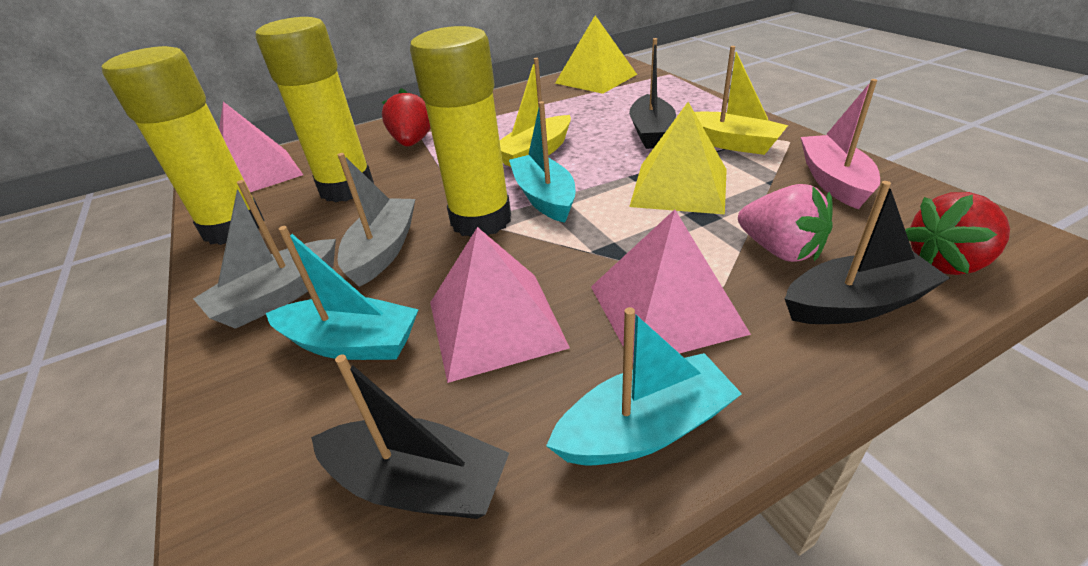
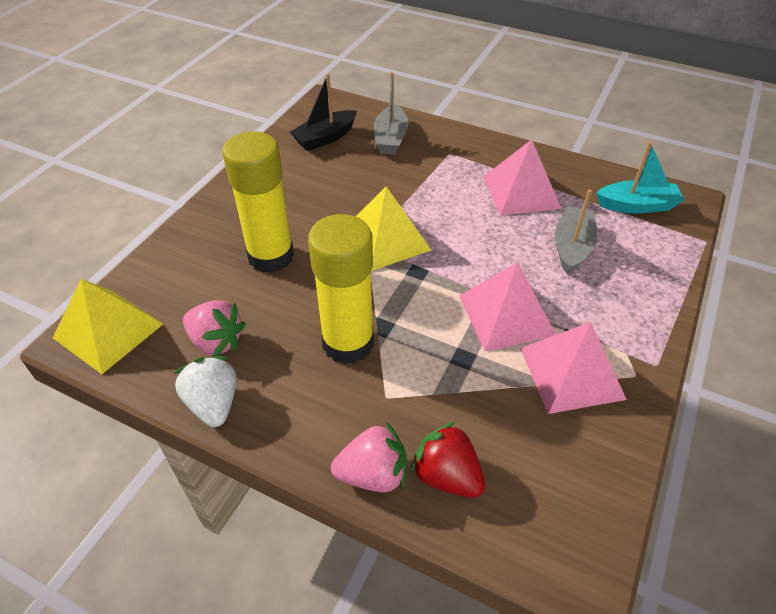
black boat: [311,354,509,519] [629,38,676,149] [785,181,950,324] = 3 -> [290,73,357,151] = 1
pink boat: [801,79,880,209] = 1 -> none = 0
pink strawberry: [738,184,833,262] = 1 -> [183,300,246,357] [331,422,407,492] = 2
red strawberry: [382,88,431,147] [905,192,1010,275] = 2 -> [410,422,486,498] = 1
turquoise boat: [266,226,419,360] [509,101,575,223] [546,307,742,466] = 3 -> [596,142,684,213] = 1
white strawberry: none = 0 -> [174,356,236,427] = 1
yellow boat: [500,58,571,167] [695,46,788,155] = 2 -> none = 0
yellow glue stick: [102,46,265,245] [255,17,374,203] [410,26,511,237] = 3 -> [222,131,294,273] [308,214,374,364] = 2

